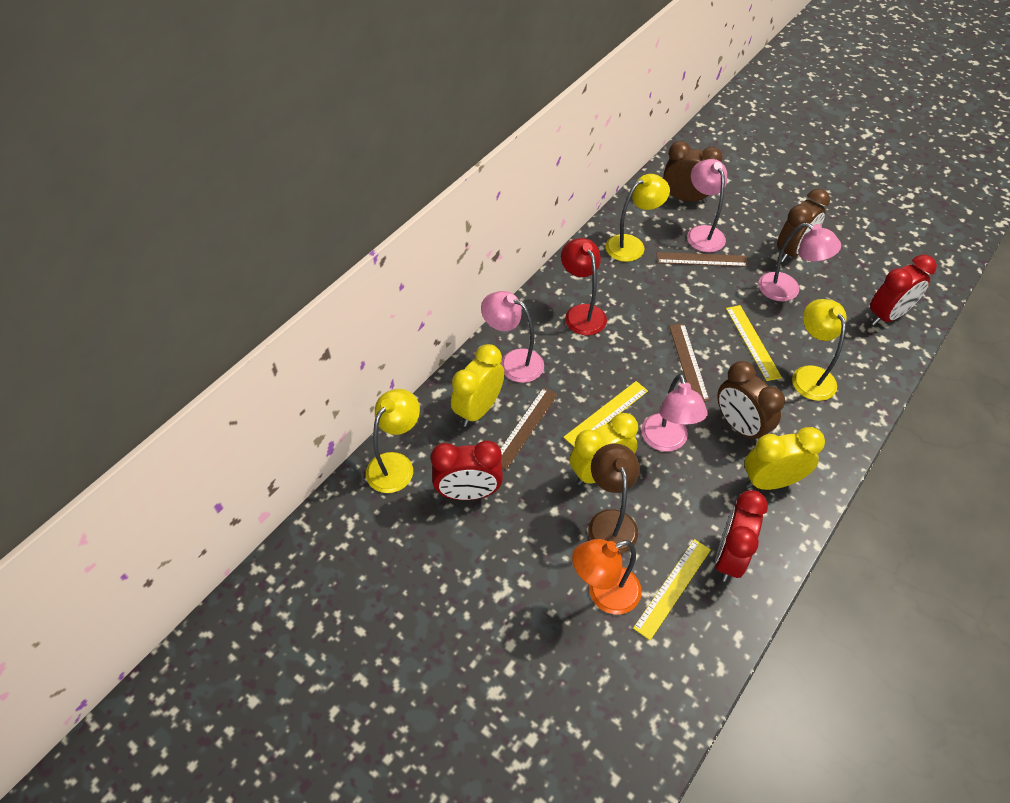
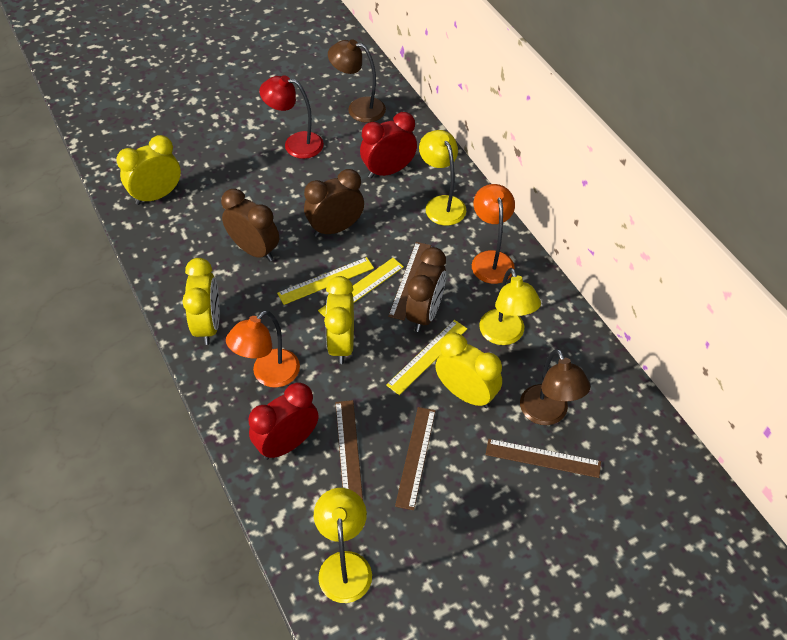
brown lamp: [588,444,640,554] = 1 -> [328,39,386,123] [520,349,591,425] = 2
brown ruler: [500,387,558,470] [657,252,748,267] [669,324,710,402] = 3 -> [335,400,363,500] [388,242,431,320] [395,407,436,510] [485,439,601,478] = 4
orange lamp: [572,539,642,614] = 1 -> [226,310,300,388] [472,184,515,284] = 2
pink lamp: [481,291,544,383] [641,374,708,452] [687,159,727,252] [758,223,841,302] = 4 -> none = 0
red clock: [431,440,503,500] [715,490,768,582] [870,255,937,326] = 3 -> [248,382,319,460] [360,112,417,178] = 2
yellow clock: [451,344,504,427] [570,413,638,485] [744,427,825,490] = 3 -> [116,135,181,205] [182,258,220,345] [324,276,354,364] [435,333,502,408] = 4

